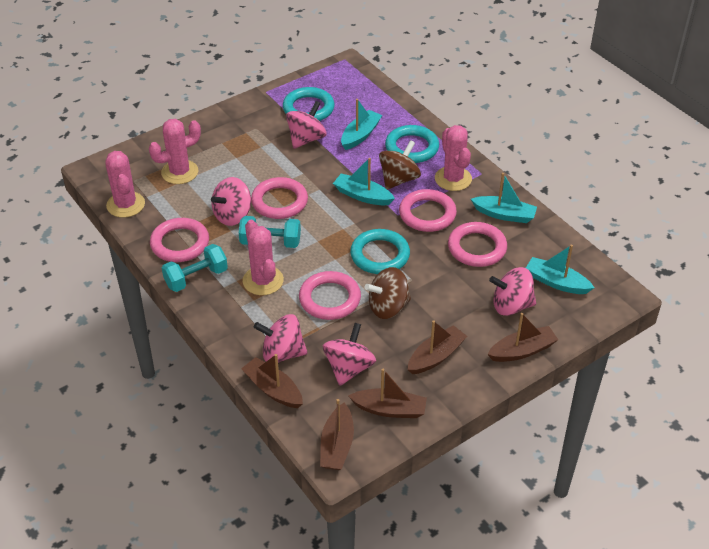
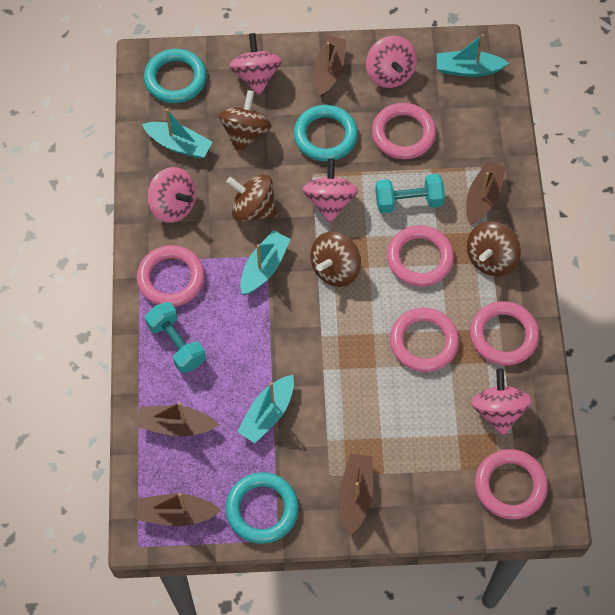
brown spinning top: [365,267,411,319] [379,140,421,190] = 2 -> [218,90,271,153] [226,174,277,222] [310,232,361,287] [467,222,521,276] = 4
pink cactus: [105,151,145,218] [149,119,201,184] [243,220,284,295] [435,125,472,191] = 4 -> none = 0
pink ring: [150,218,209,262] [251,177,308,219] [299,271,361,320] [399,189,457,232] [448,222,507,267] = 5 -> [137,245,204,307] [372,103,436,159] [387,225,454,287] [390,308,459,372] [470,301,539,365] [475,449,548,519] = 6

